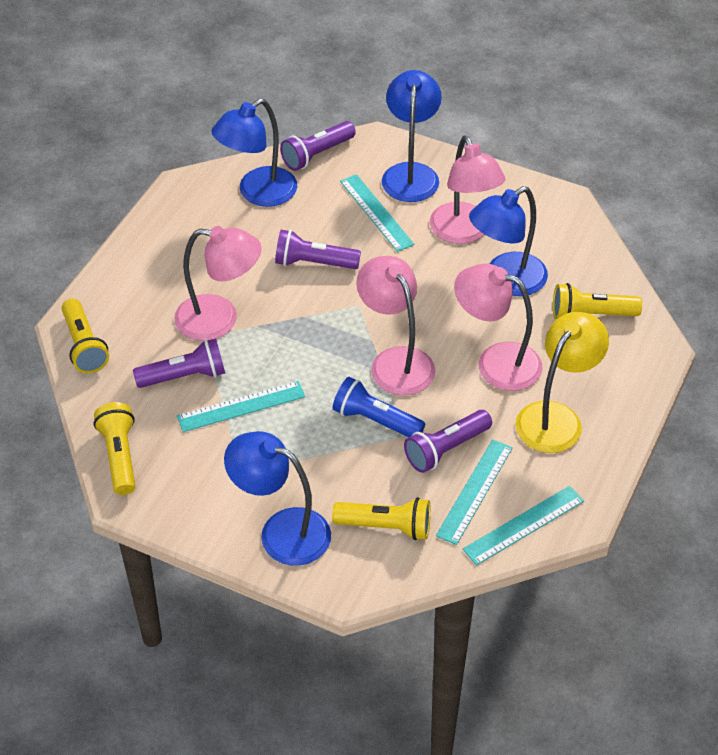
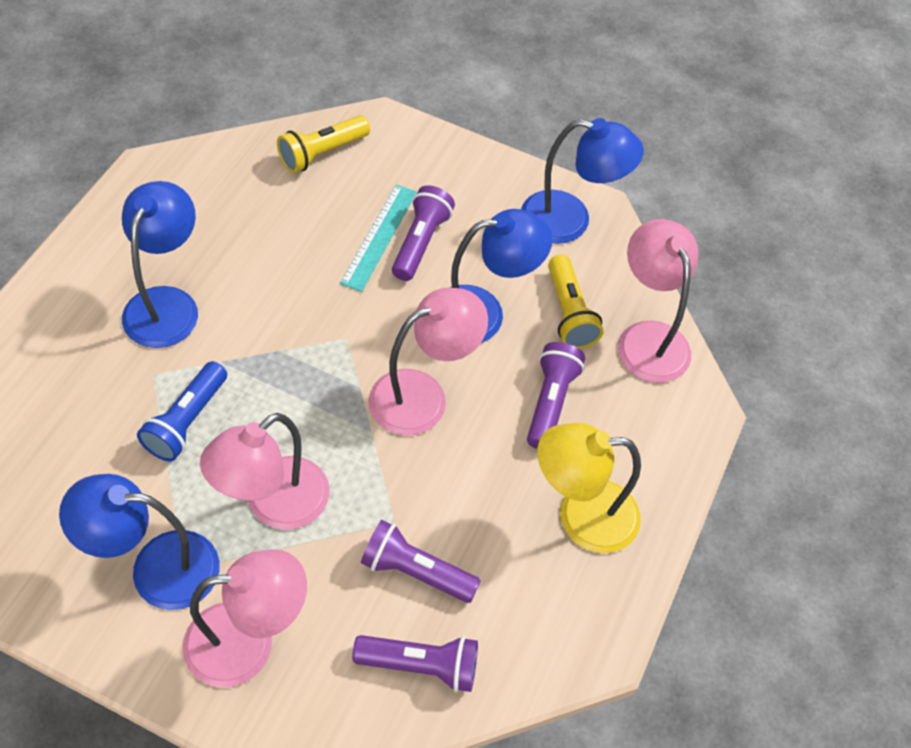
turquoise ruler: [177,381,306,432] [340,174,414,252] [436,439,513,545] [463,486,584,566] = 4 -> [340,184,417,292] = 1
yellow flashlight: [62,299,109,373] [94,402,135,495] [332,497,431,540] [553,283,642,319] = 4 -> [277,115,370,173] [548,255,604,349] = 2

